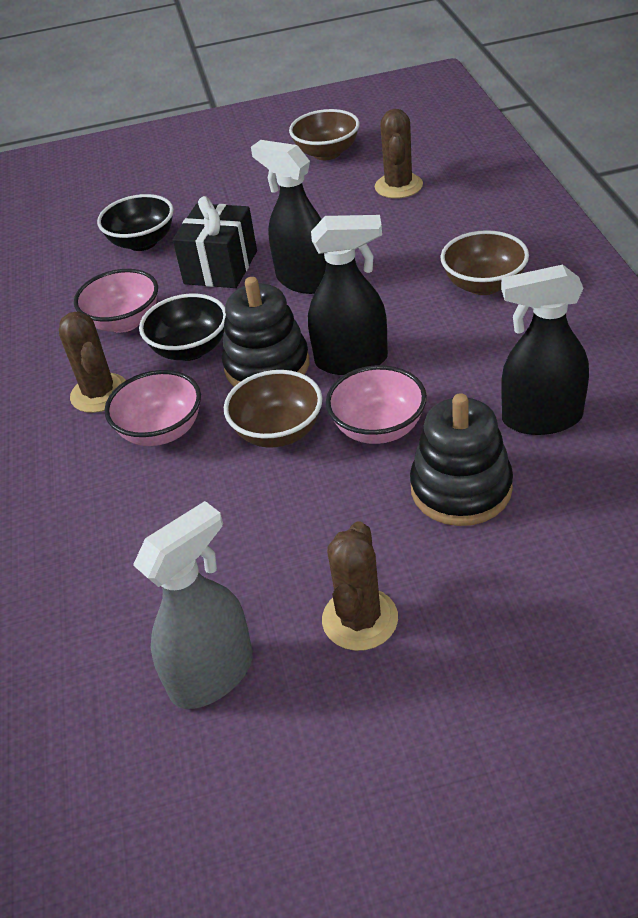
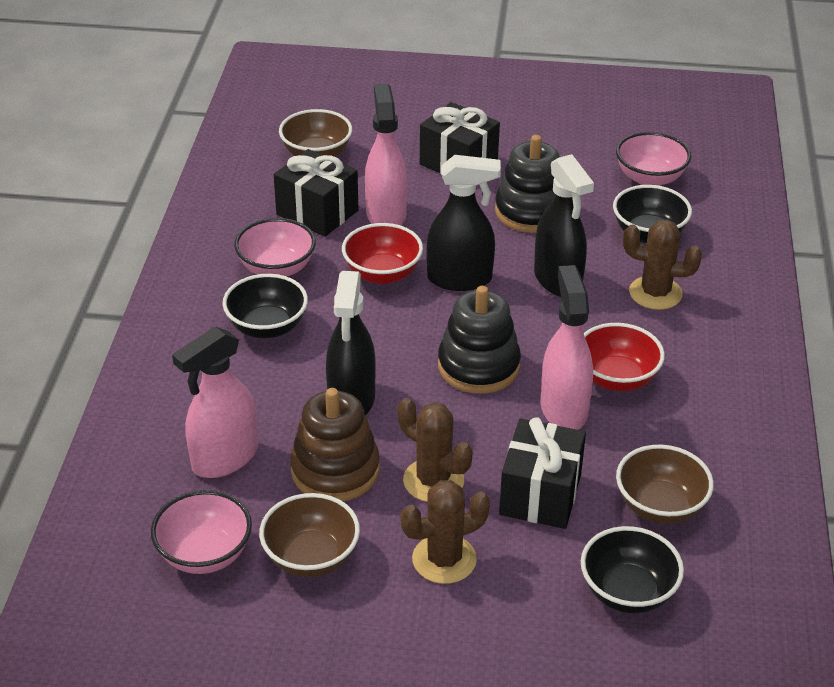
black bowl: [97,194,174,251] [139,294,226,361] = 2 -> [222,274,308,338] [581,526,684,613] [613,185,692,243] = 3
black gift: [173,196,257,288] = 1 -> [274,149,358,237] [420,102,500,174] [499,417,586,529] = 3
brown stacking toy: none = 0 -> [290,388,380,501] = 1
grey spray bottle: [133,501,253,709] = 1 -> none = 0
pink spray bottle: none = 0 -> [172,326,258,478] [365,83,407,225] [541,265,593,430] = 3
red bowl: none = 0 -> [342,223,423,284] [584,323,665,391] = 2

